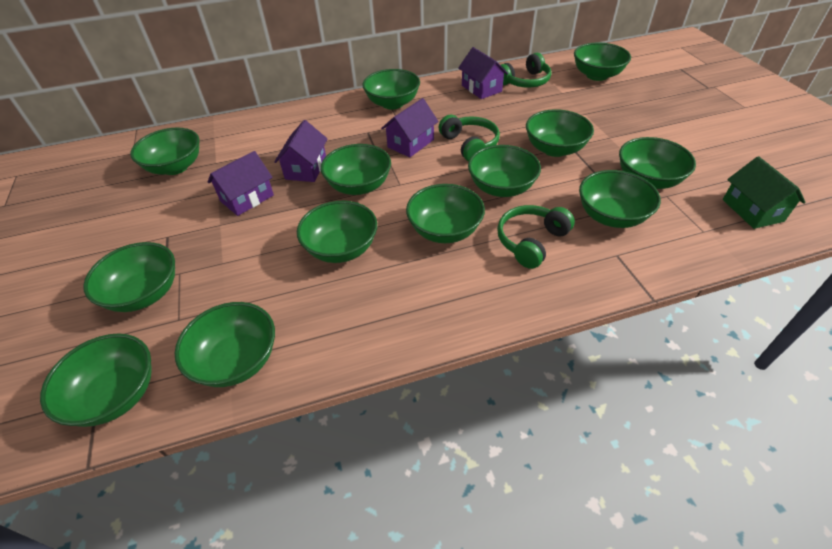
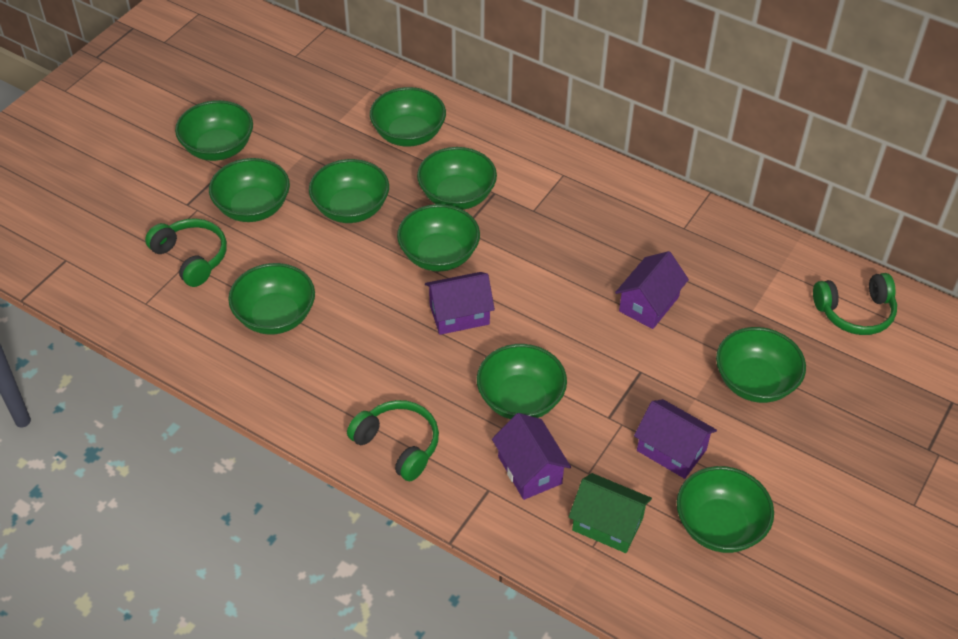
green bowl: [40,334,152,427] [83,242,175,312] [130,128,200,175] [175,302,275,387] [297,201,377,263] [321,144,391,195] [362,69,420,110] [406,184,485,243] [468,145,541,197] [526,109,594,157] [574,42,631,81] [579,170,661,228] [619,137,696,189] = 13 -> [175,100,253,161] [209,158,290,222] [228,263,315,334] [309,159,389,223] [370,87,446,147] [397,204,480,271] [417,147,497,210] [477,344,567,419] [677,466,774,553] [716,327,806,403] = 10

